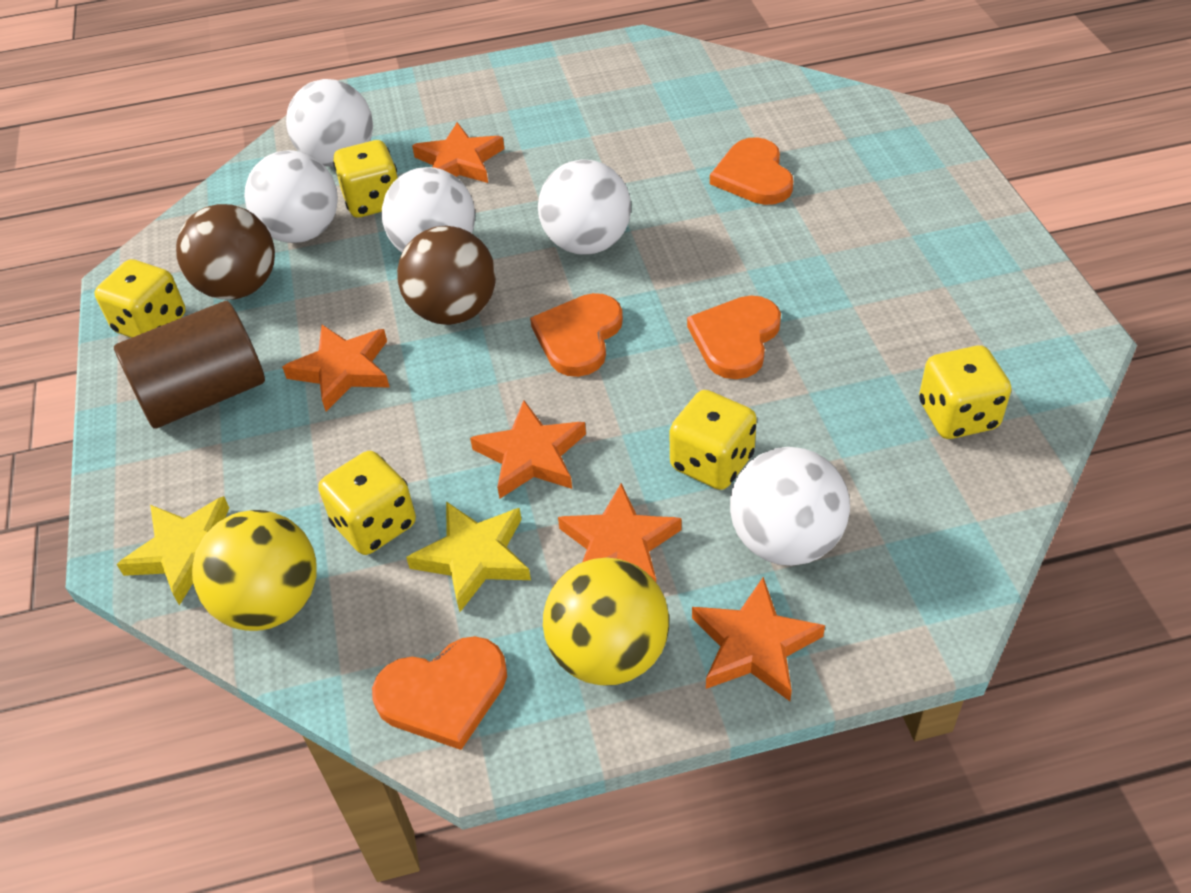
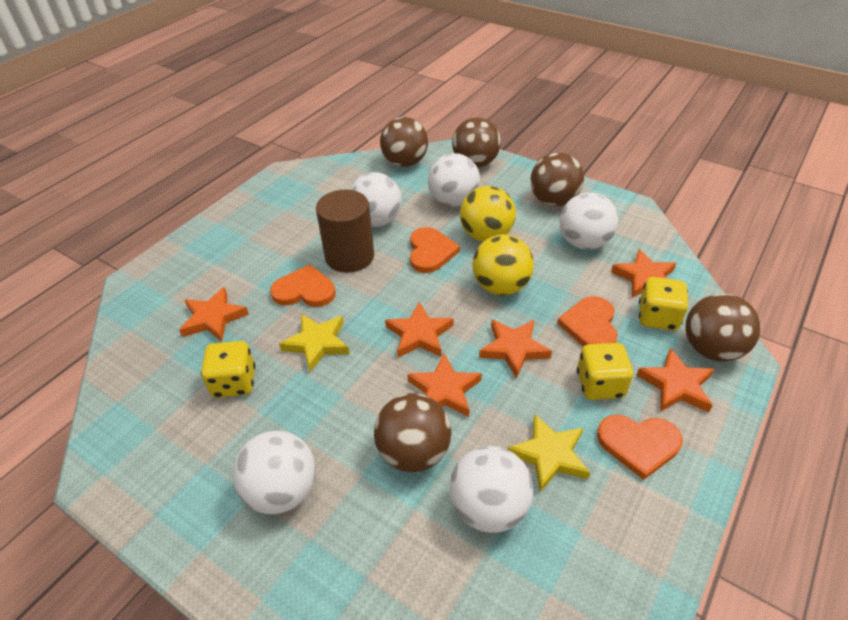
brown ball: [176,204,275,300] [397,226,496,325] = 2 -> [374,393,451,472] [380,117,428,167] [452,117,501,168] [530,153,584,206] [685,293,761,362] = 5
orange star: [282,325,390,411] [412,122,504,183] [470,400,586,499] [558,483,681,582] [692,577,825,701] = 5 -> [179,287,249,342] [385,302,454,358] [407,354,482,417] [479,320,552,379] [611,249,676,298] [636,348,715,412] = 6
yellow dice: [94,259,186,338] [318,451,416,555] [333,140,398,217] [669,390,757,490] [919,345,1011,439] = 5 -> [201,341,255,398] [577,343,633,400] [639,277,688,331] = 3

